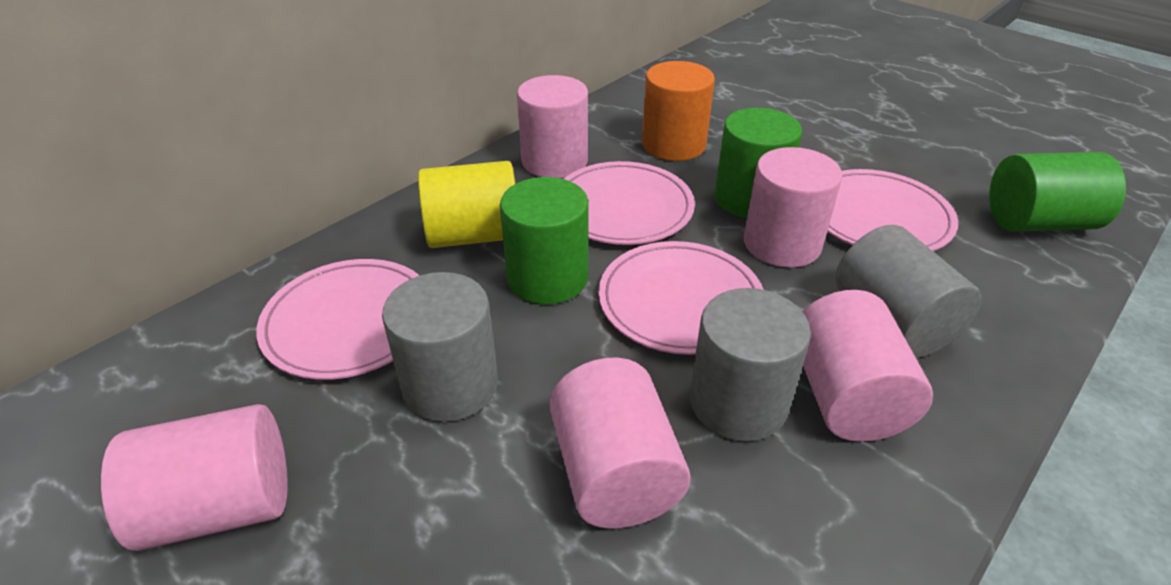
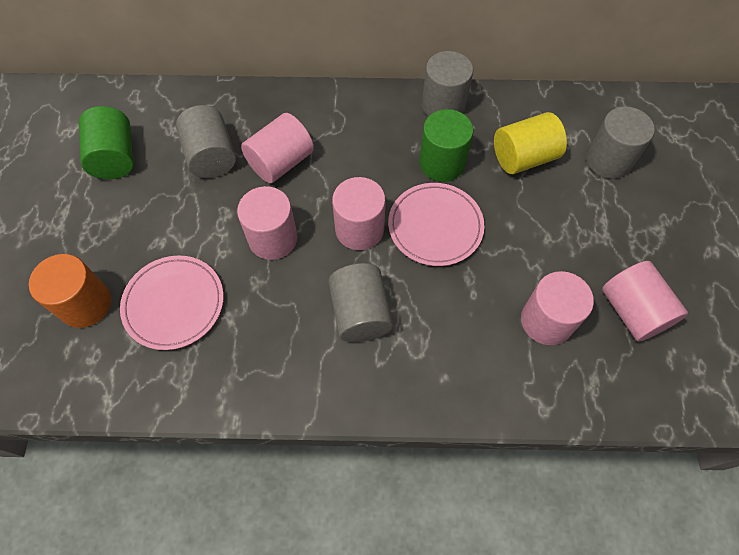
green cylinder: [500,177,589,304] [714,108,802,218] [989,152,1126,232] = 3 -> [79,106,134,179] [419,109,473,182] = 2
grey cylinder: [382,272,498,422] [690,288,811,442] [835,225,981,358] = 3 -> [176,105,236,178] [328,263,393,342] [422,51,473,117] [586,106,655,179] = 4
pink plate: [256,259,420,380] [564,161,695,245] [598,241,764,355] [827,169,958,251] = 4 -> [120,256,224,350] [388,183,484,266] = 2

